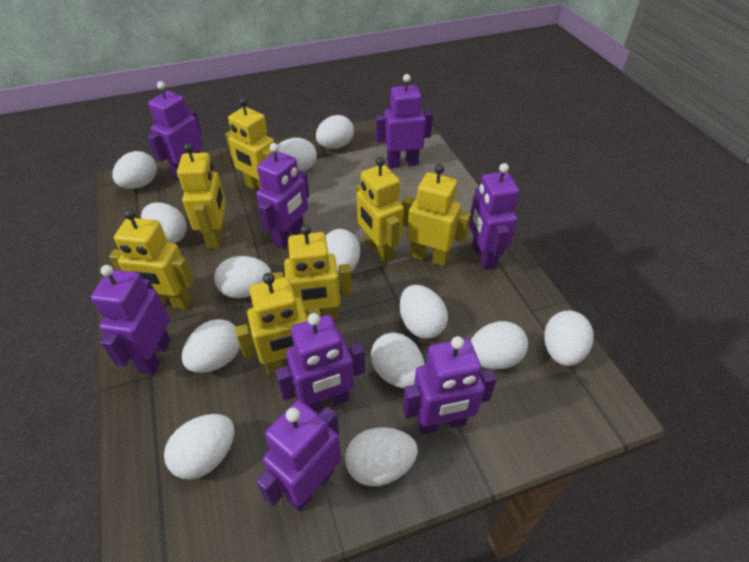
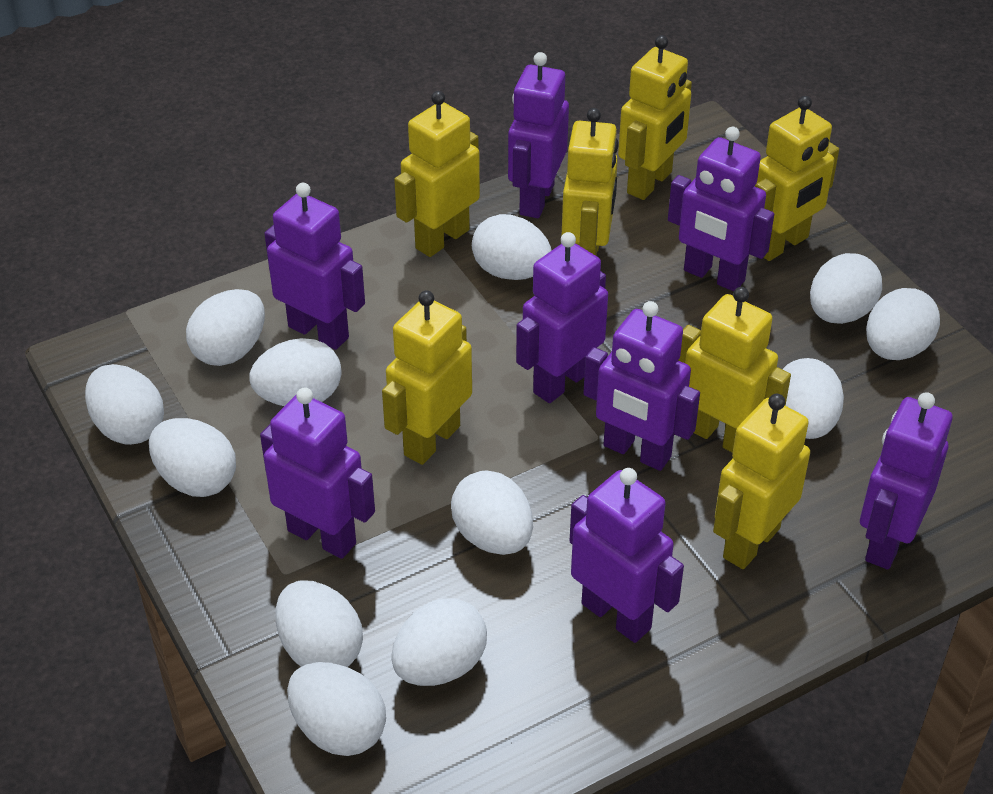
white egg: [112,151,157,189] [141,202,187,243] [164,414,235,479] [182,319,240,373] [214,256,271,298] [278,138,317,171] [316,115,354,149] [326,229,360,275] [345,427,418,486] [371,332,425,388] [400,285,448,339] [471,321,528,370] [544,311,593,366] = 13 -> [85,364,164,445] [149,418,236,497] [186,289,265,366] [249,338,341,406] [276,580,363,667] [287,662,386,756] [391,598,487,686] [451,470,533,555] [472,214,552,280] [782,358,844,439] [810,253,882,324] [866,288,940,360] = 12

